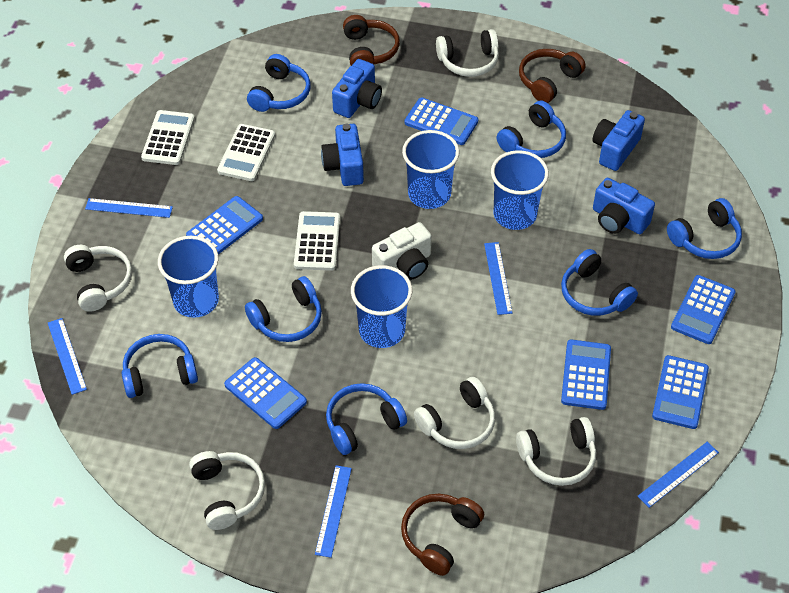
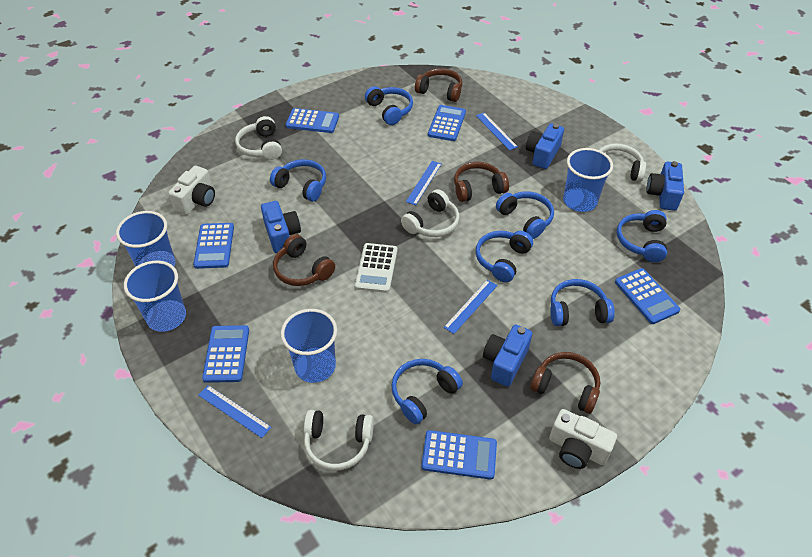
blue ruler: [48,318,87,395] [85,198,173,218] [315,465,352,558] [484,242,512,315] [638,442,719,508] = 5 -> [198,385,271,438] [406,161,442,205] [444,280,497,334] [476,113,518,150] = 4
brown headphones: [343,15,400,66] [401,494,484,576] [519,49,586,103] = 3 -> [273,234,335,286] [415,68,462,102] [454,162,509,202] [530,352,600,414] = 4
white calculator: [141,110,195,165] [217,124,275,181] [294,211,340,271] = 3 -> [355,243,397,293] = 1
white camera: [372,222,432,280] = 1 -> [168,166,215,215] [549,409,617,469] = 2
white headphones: [64,245,132,312] [189,451,265,530] [414,377,495,449] [436,29,499,77] [516,417,596,486] = 5 -> [235,116,282,160] [304,410,374,471] [401,189,459,237] [599,143,646,182] = 4

